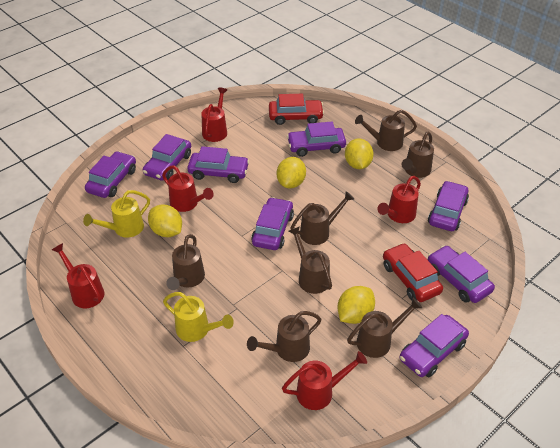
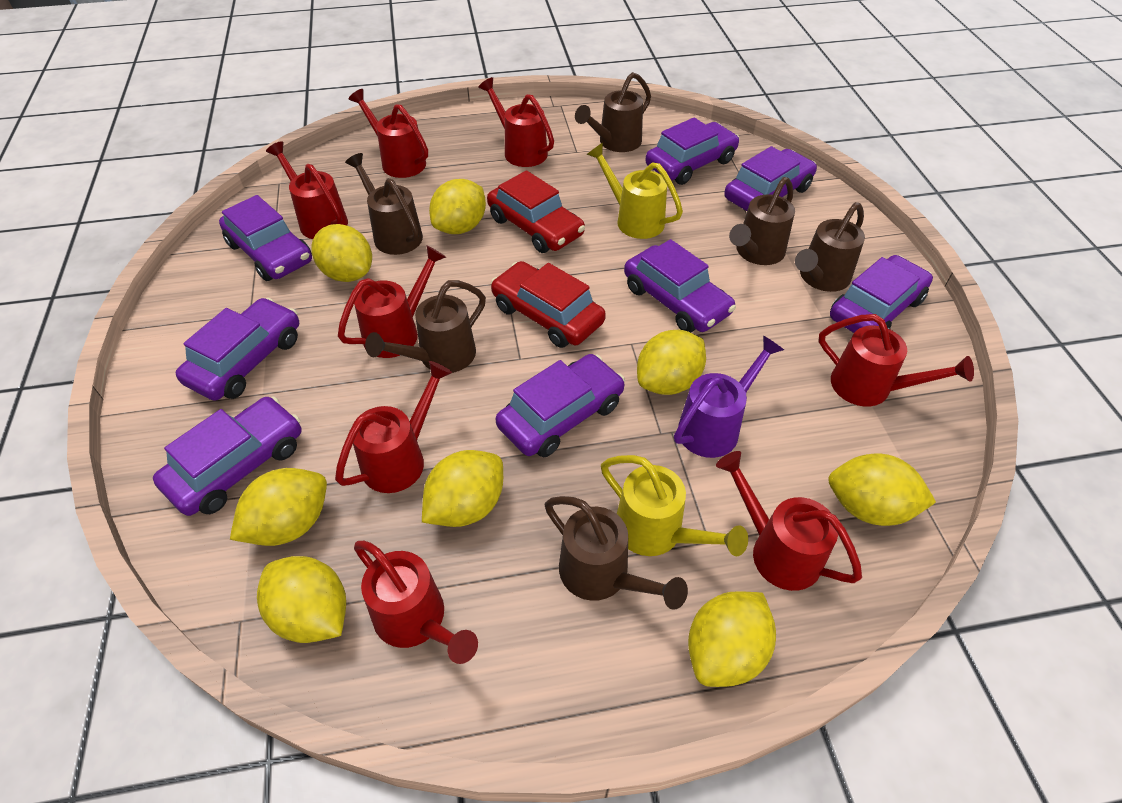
brown watering can: [166,234,205,290] [247,311,321,362] [289,226,332,294] [291,191,354,245] [347,298,422,358] [355,110,417,151] [402,132,434,178] = 7 -> [345,153,423,255] [365,280,486,373] [545,496,688,610] [575,72,651,152] [729,177,795,265] [795,202,865,292] = 6
purple watering can: none = 0 -> [674,335,784,458] = 1
red watering can: [52,243,104,308] [162,165,214,212] [201,88,227,142] [282,351,367,410] [378,176,421,223] = 5 -> [266,141,348,239] [335,361,452,493] [338,245,446,358] [349,89,428,178] [354,541,478,664] [478,77,554,167] [716,451,862,591] [818,314,974,406] = 8
yellow lemon: [148,204,182,237] [277,157,306,189] [337,286,375,324] [345,138,374,169] = 4 -> [230,468,327,546] [257,556,346,643] [311,224,372,282] [422,450,503,527] [429,179,486,234] [637,330,706,395] [688,591,776,687] [829,454,936,526] = 8

